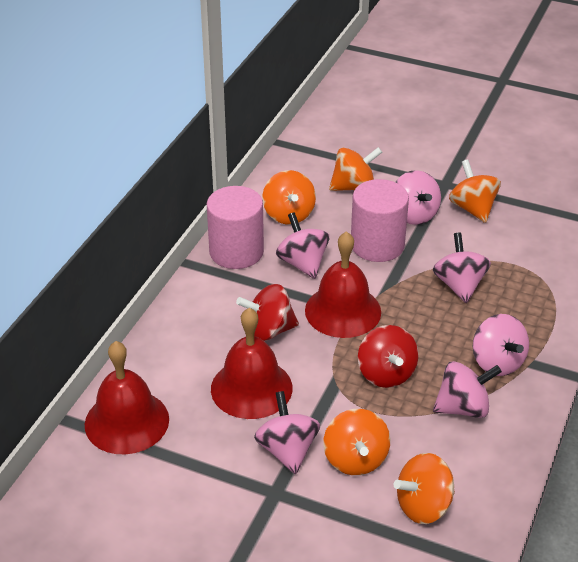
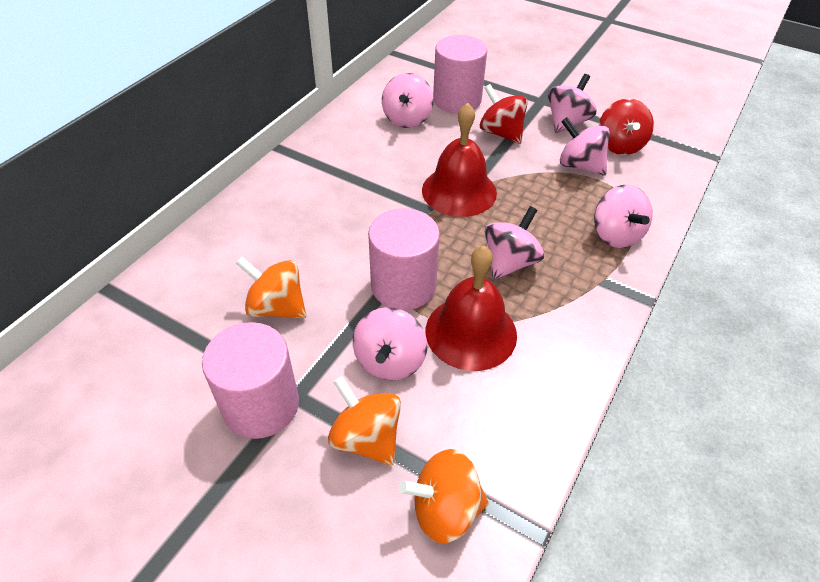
orange spinning top: [263,170,316,225] [323,409,390,475] [329,147,382,191] [394,453,455,524] [449,160,501,223] = 5 -> [236,257,306,319] [328,376,401,465] [399,449,489,543] = 3
pink cylinder: [207,186,264,269] [351,179,409,262] = 2 -> [202,322,299,439] [368,208,440,310] [433,35,487,113] = 3
red bell: [85,341,169,454] [211,308,293,419] [305,231,381,338] = 3 -> [422,103,497,217] [426,246,517,371] = 2

